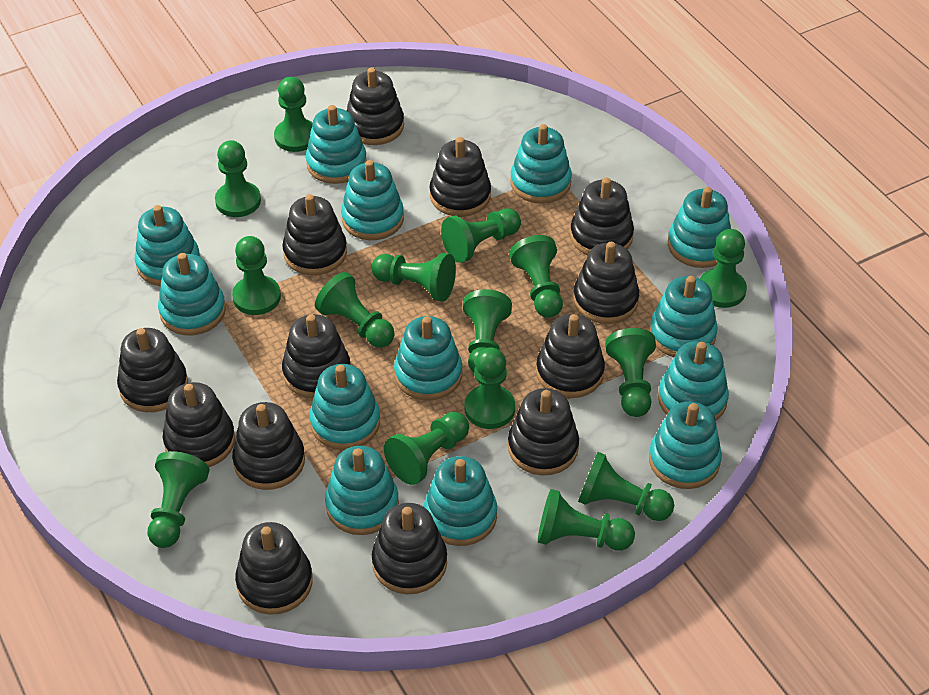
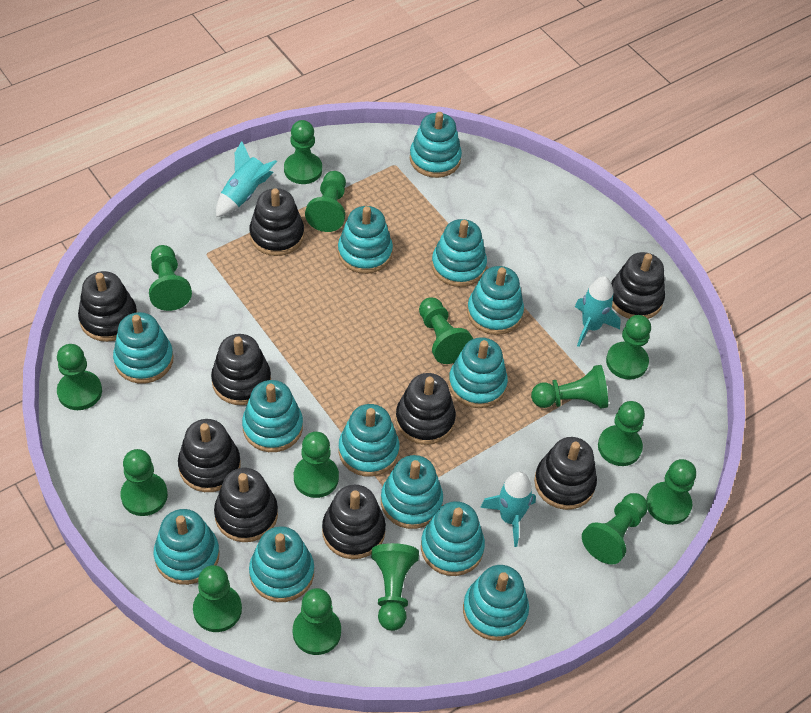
black stacking toy: [117,328,188,412] [163,382,235,467] [232,402,305,490] [235,522,313,615] [282,194,347,275] [282,314,350,399] [347,67,404,145] [372,503,447,594] [429,137,491,217] [508,388,579,476] [536,314,605,398] [570,178,634,255] [573,242,639,324] = 13 -> [78,271,137,342] [178,419,241,492] [211,334,271,405] [214,468,278,542] [249,188,304,256] [322,484,386,559] [396,373,456,445] [534,437,597,510] [611,252,665,319] = 9
turquoise rocket: none = 0 -> [216,141,277,217] [480,472,536,547] [575,276,621,347] = 3

